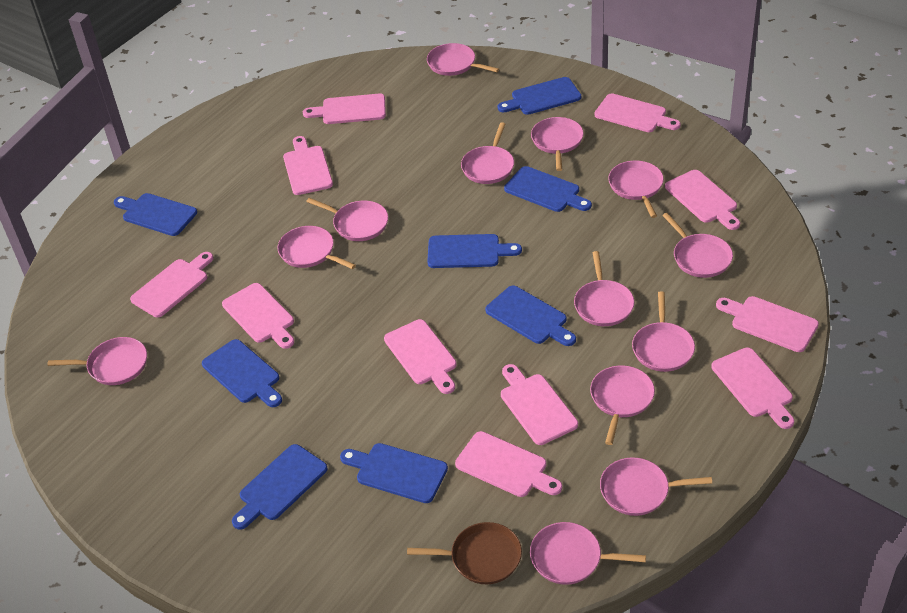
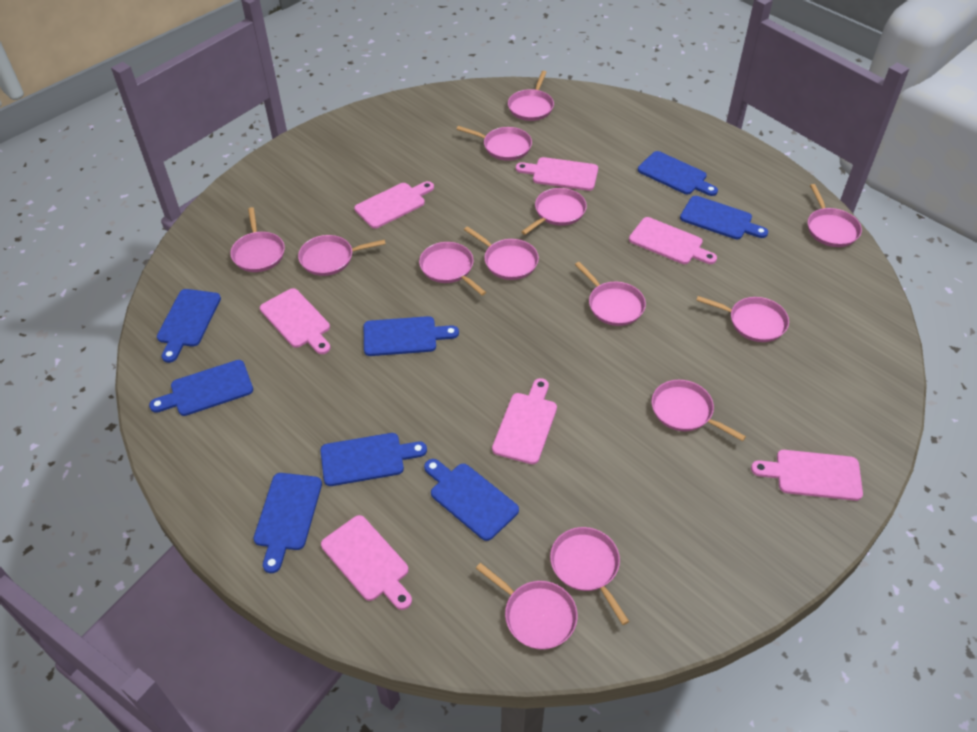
brown pan: [407,522,522,584] = 1 -> none = 0
pink cutting board: [130,252,214,317] [222,283,294,349] [283,136,333,195] [303,94,386,124] [384,319,457,394] [455,431,562,497] [501,364,578,445] [594,93,681,132] [665,170,740,230] [711,347,794,429] [716,296,819,352] = 11 -> [260,288,330,354] [321,515,412,610] [354,181,434,229] [492,378,557,464] [516,157,598,191] [629,217,717,264] [751,450,863,501] = 7

